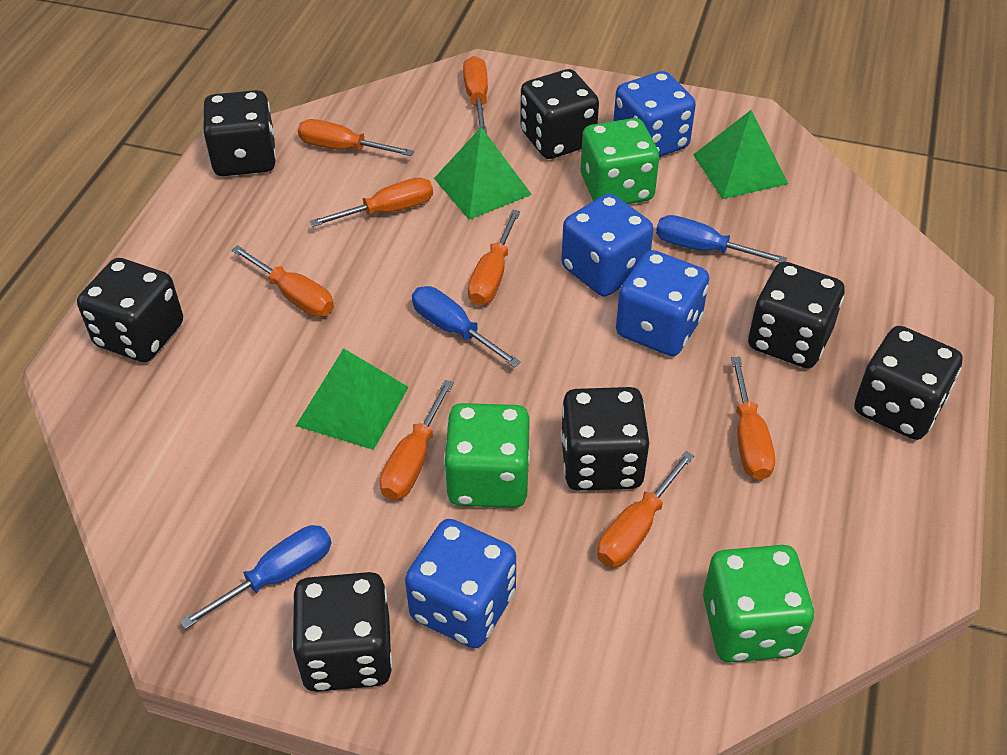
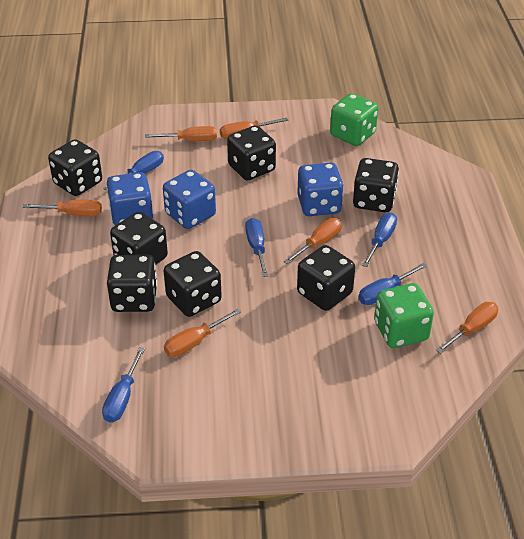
blue dice: [405,519,516,648] [562,193,654,296] [614,71,696,157] [616,250,709,356] = 4 -> [106,172,153,225] [163,170,216,229] [297,163,344,216] = 3
blue screwdriver: [180,525,332,629] [412,286,521,368] [656,215,787,263] = 3 -> [102,347,145,423] [103,151,164,191] [245,218,268,277] [358,263,427,305] [362,213,397,267] = 5
green dice: [444,403,530,508] [581,118,659,204] [703,545,814,662] = 3 -> [330,93,378,146] [374,283,434,348] = 2
green pyramid: [296,348,409,450] [434,127,532,220] [693,110,788,199] = 3 -> none = 0
orange screwdriver: [231,245,334,317] [298,119,414,156] [310,177,433,227] [380,380,454,500] [463,56,488,134] [468,210,520,305] [597,451,694,567] [731,357,775,480] = 8 -> [23,200,102,216] [145,126,217,141] [164,308,241,357] [220,117,288,139] [284,218,342,264] [436,302,498,354] = 6

